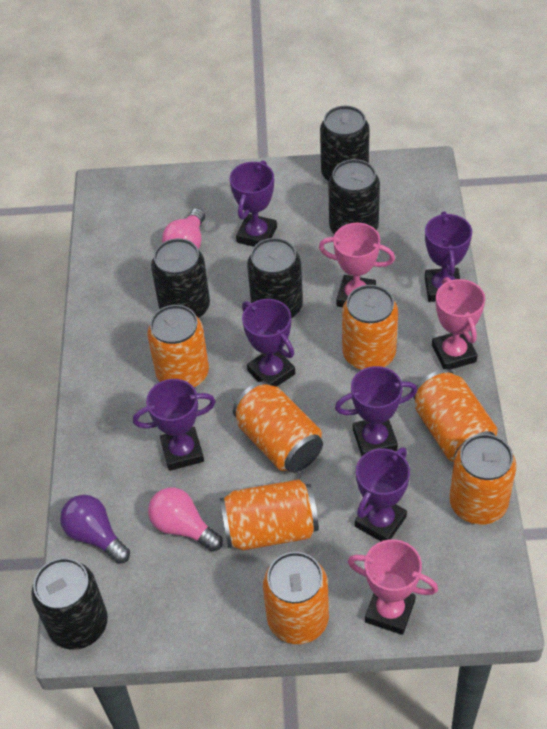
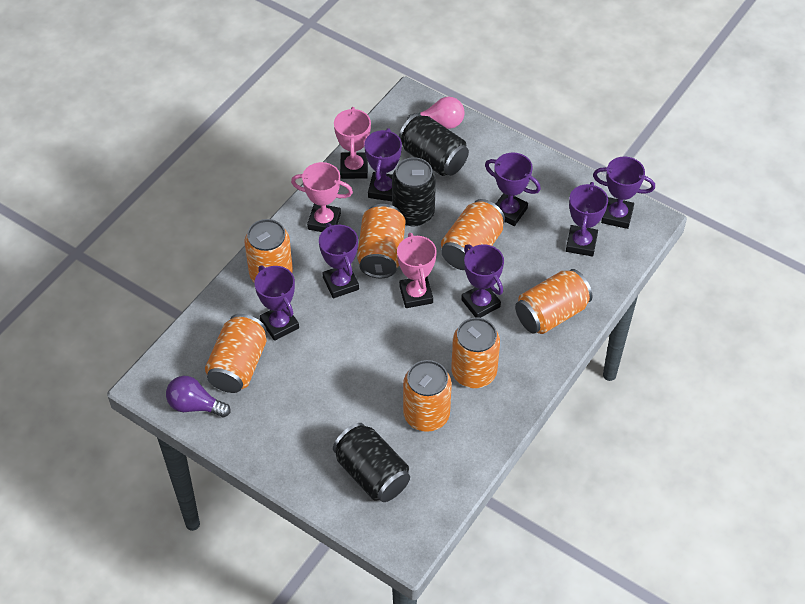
black can: [31,558,108,650] [151,238,210,318] [247,238,303,318] [320,106,370,181] [328,159,380,235] = 5 -> [333,423,410,502] [392,157,436,227] [399,114,469,176] = 3
pink light bulb: [148,487,223,552] [162,208,205,249] = 2 -> [407,97,465,129] = 1
purple trophy: [133,379,216,471] [230,160,277,247] [242,299,295,387] [335,366,417,456] [355,447,410,541] [425,211,472,302] = 6 -> [254,266,299,341] [319,223,359,298] [364,128,402,201] [461,244,504,318] [485,153,541,226] [566,182,608,257] [593,157,655,229] = 7

